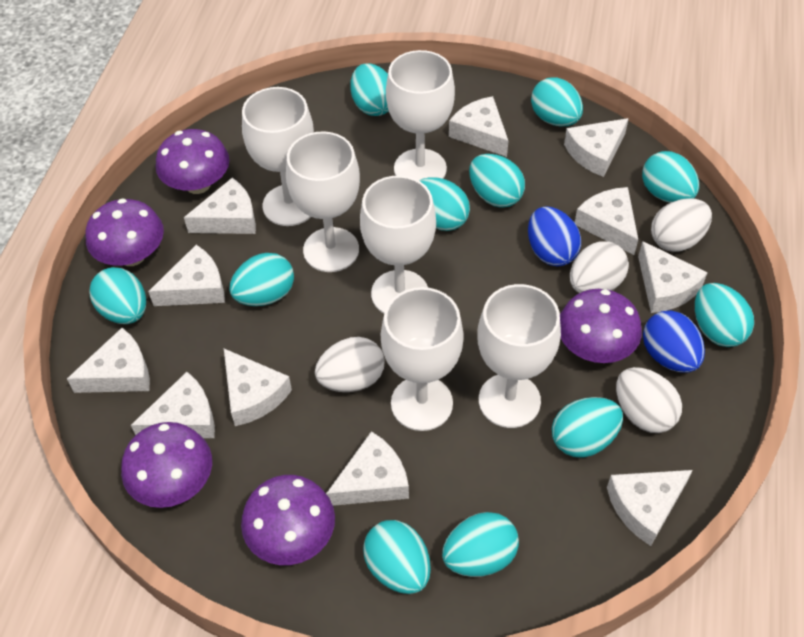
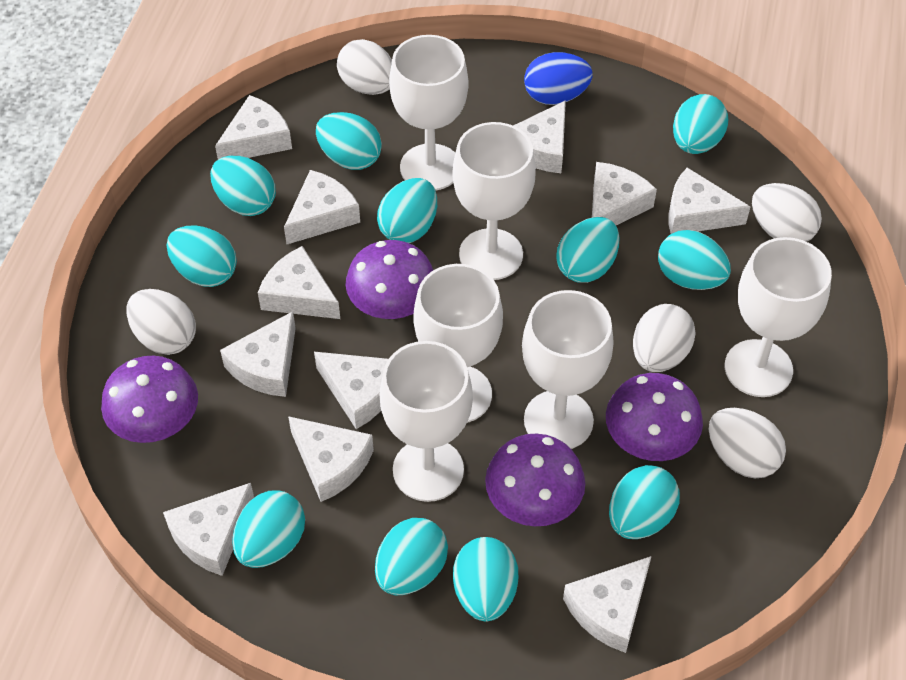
blue egg: [528,206,581,266] [643,310,705,373] = 2 -> [524,52,593,105] = 1
purple mushroom: [85,198,164,266] [121,422,212,508] [156,129,229,194] [241,475,335,565] [560,289,642,363] = 5 -> [101,356,198,443] [346,240,433,319] [485,433,585,526] [606,373,703,461] = 4
white egg: [315,337,385,392] [570,241,629,293] [616,367,682,433] [651,198,712,252] = 4 -> [126,289,196,355] [337,39,392,95] [633,304,696,372] [709,408,786,479] [752,183,822,242] = 5

